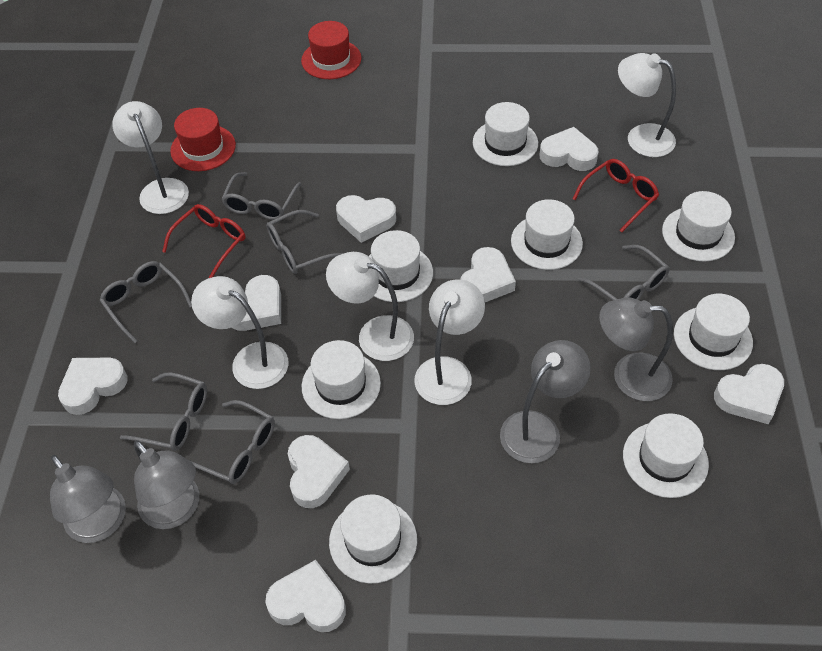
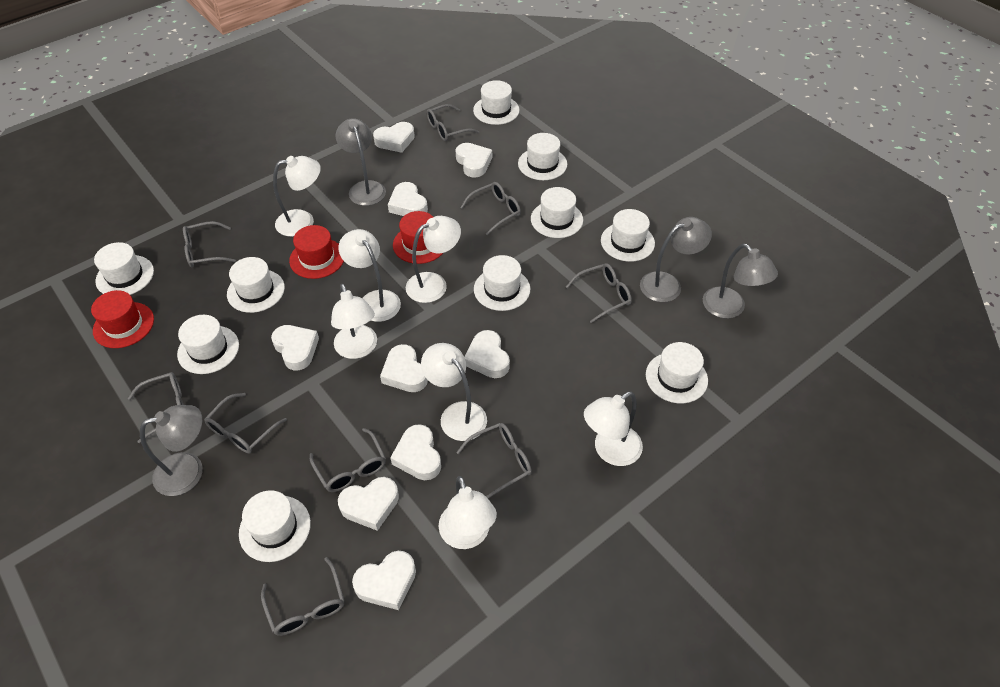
grey glasses: [99,261,192,343] [120,372,207,451] [189,400,275,484] [222,172,301,220] [266,210,344,274] [578,245,670,300] = 6 -> [128,372,184,443] [183,221,236,267] [204,393,287,453] [261,557,345,636] [310,428,386,492] [427,104,479,141] [456,423,532,499] [460,182,521,235] [566,263,632,323] = 9
red glasses: [162,204,245,278] [572,159,659,232] = 2 -> none = 0
red hat: [170,108,236,171] [301,21,361,79] = 2 -> [91,290,154,348] [289,225,344,279] [393,211,443,264] = 3
white hat: [302,340,381,419] [329,495,417,583] [369,230,433,302] [473,102,538,166] [511,199,583,270] [623,413,709,498] [662,191,735,261] [674,294,753,370] = 8 -> [94,242,154,295] [177,315,239,374] [227,257,285,313] [239,490,311,562] [473,80,520,125] [474,255,530,311] [518,133,567,180] [531,187,583,238] [601,209,655,262] [646,342,708,403] = 10
white heart: [58,358,128,415] [232,275,281,331] [265,560,346,632] [288,435,350,508] [336,195,396,243] [461,247,516,302] [540,127,599,171] [714,364,784,424] = 8 -> [271,325,319,370] [338,477,399,531] [352,551,416,610] [373,122,415,153] [380,344,428,392] [388,182,428,216] [390,424,441,480] [456,143,492,178] [464,330,510,378] = 9
white lamp: [112,101,189,214] [191,276,289,389] [326,252,414,361] [414,279,485,405] [618,53,676,157] = 5 -> [273,156,321,237] [331,284,377,359] [339,229,401,322] [406,216,461,303] [421,343,487,441] [438,476,497,549] [584,391,643,466] = 7

